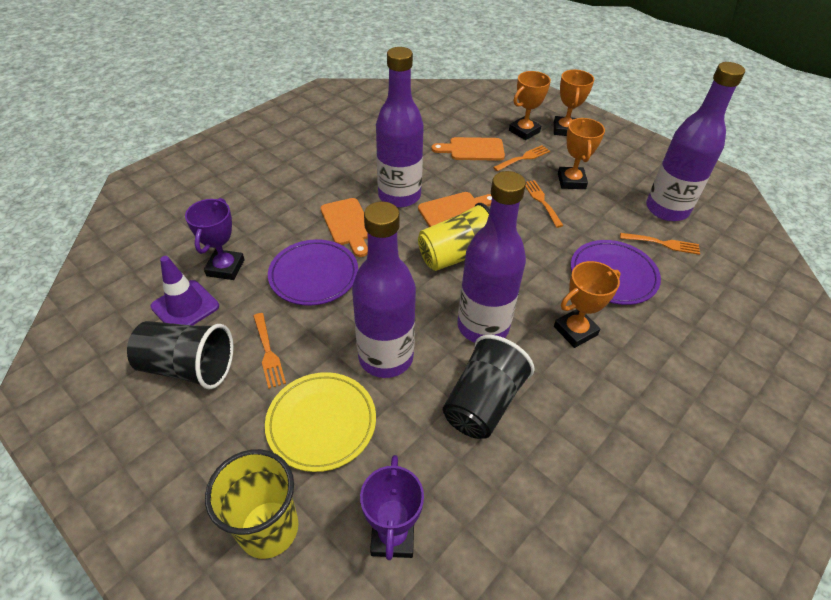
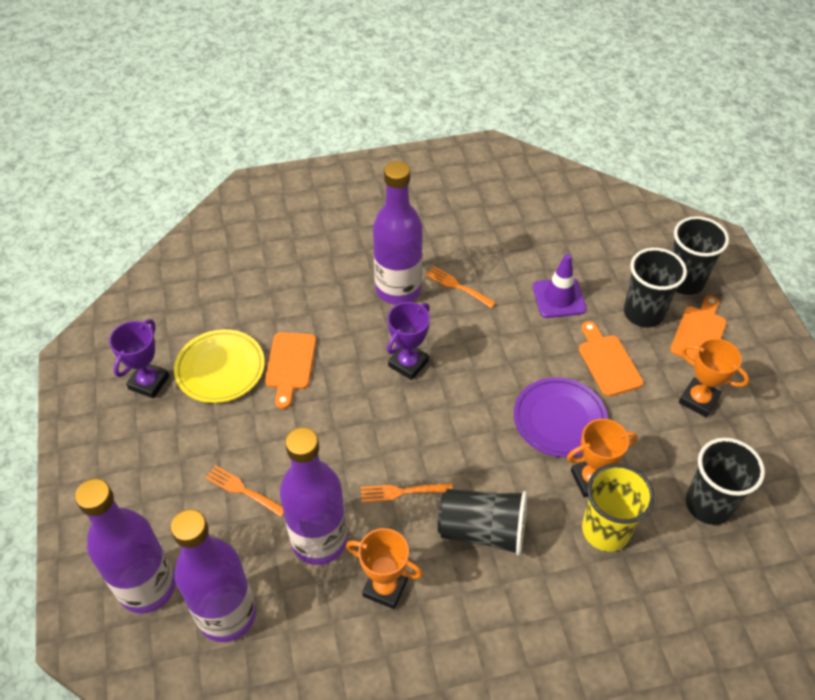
black cup: [127,321,233,389] [443,335,535,439] = 2 -> [438,489,527,556] [624,248,687,327] [672,216,729,295] [686,438,765,525] = 4
orange fork: [254,313,286,389] [493,145,550,171] [525,180,564,228] [620,233,700,255] = 4 -> [205,465,284,517] [361,483,453,502] [426,266,496,308] = 3
orange trophy: [509,71,551,140] [554,70,594,136] [554,261,621,348] [558,118,605,189] = 4 -> [346,528,423,609] [567,419,638,498] [679,338,749,417] = 3
purple plate: [268,239,358,305] [571,240,661,305] = 2 -> [514,377,608,457] = 1
yellow cup: [205,449,298,559] [418,203,490,271] = 2 -> [582,463,655,552] = 1

